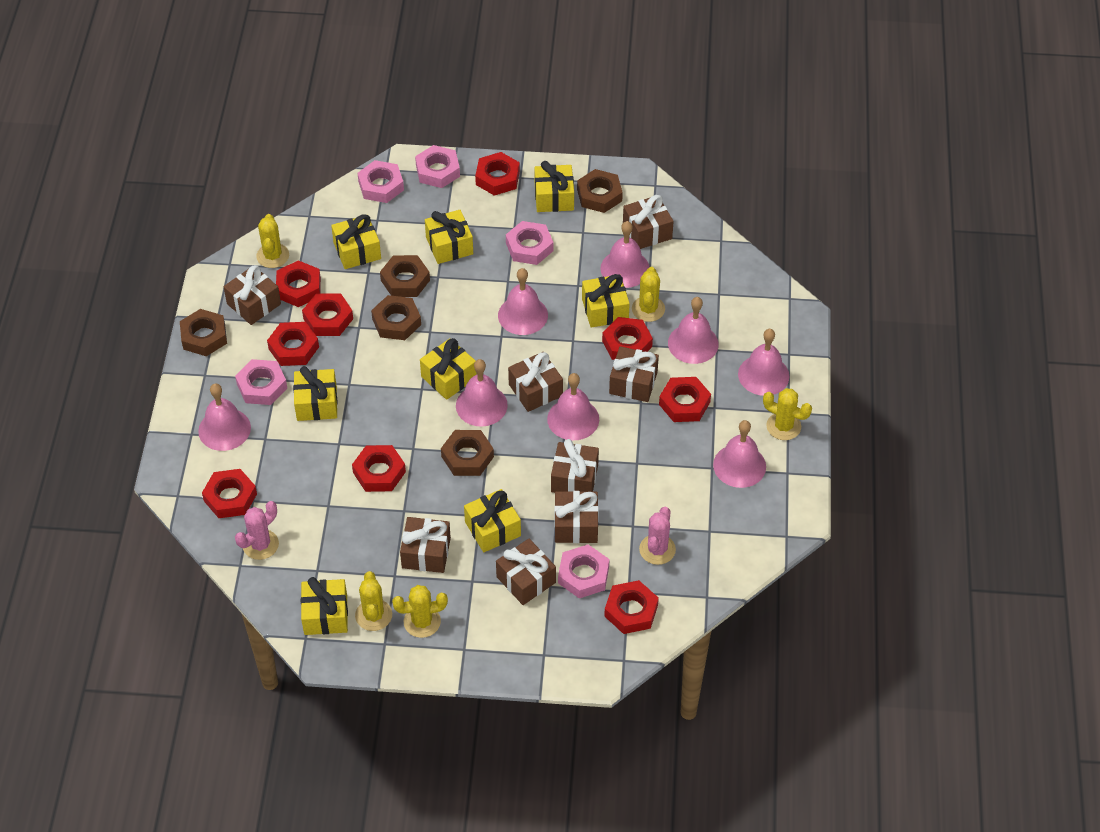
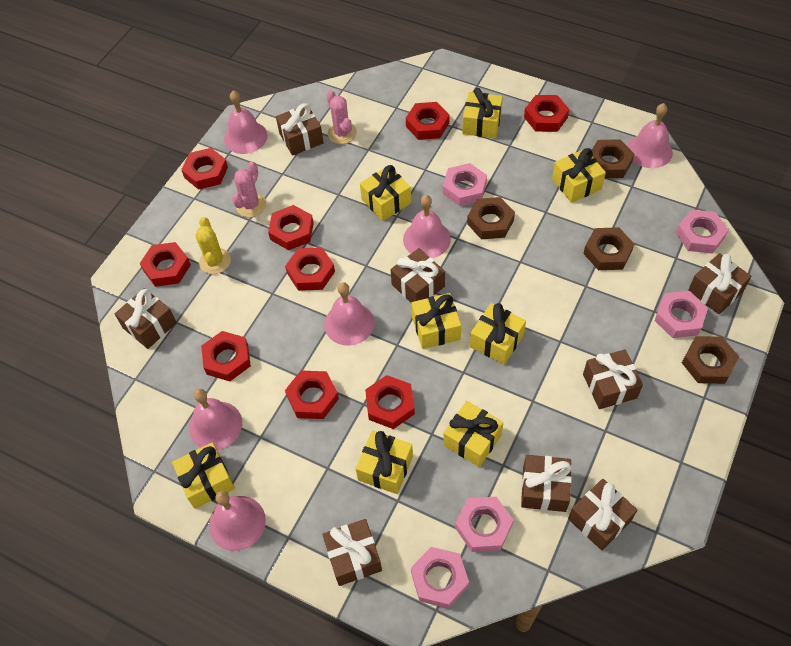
brown nut: [180,309,227,356] [371,295,421,340] [380,255,430,297] [441,430,494,476] [577,169,623,213] = 5 -> [467,197,515,239] [583,227,634,270] [592,139,634,178] [682,336,739,384] = 4
pink bell: [198,383,251,451] [456,359,508,427] [498,268,548,335] [547,373,599,440] [600,221,649,288] [668,297,719,364] [713,420,766,488] [738,329,789,396] = 8 -> [189,389,242,450] [209,491,266,551] [224,91,268,154] [324,282,374,346] [403,195,451,258] [627,103,673,168] = 6
yellow cactus: [256,214,289,268] [355,571,392,631] [392,585,448,638] [632,267,665,322] [763,388,812,440] = 5 -> [196,217,231,274] = 1

